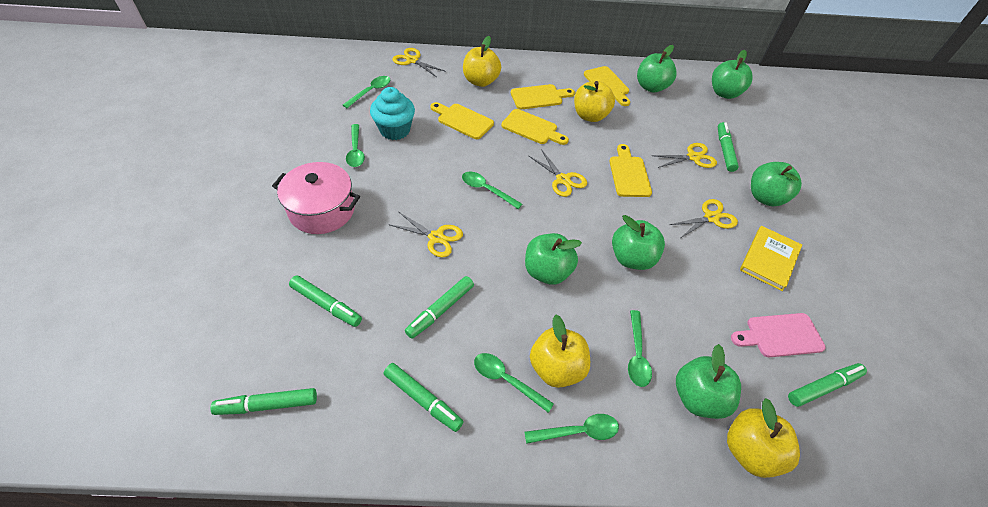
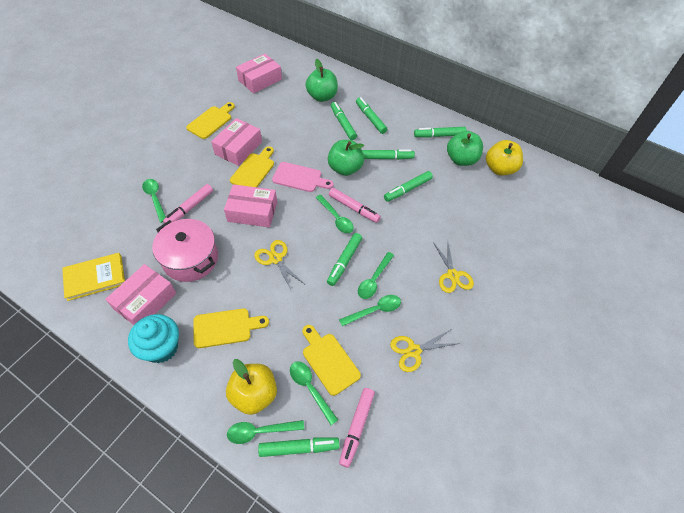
green apple: [525,233,582,285] [612,215,665,270] [637,45,677,93] [676,344,741,419] [712,50,753,99] [751,162,802,206] = 6 -> [306,59,338,102] [328,140,364,176] [447,131,483,166] = 3
green marker: [210,388,317,415] [289,275,362,327] [384,363,464,432] [405,276,474,339] [718,122,739,172] [788,363,867,407] = 6 -> [258,437,340,457] [327,233,362,286] [331,102,357,140] [356,97,387,134] [362,150,415,160] [384,171,433,202] [414,127,467,138] = 7
pink box: none = 0 -> [105,264,176,325] [211,118,262,166] [224,184,277,227] [236,54,282,94] = 4
pink marker: none = 0 -> [163,184,213,223] [329,188,381,223] [339,388,375,468] = 3
yellow apple: [463,36,501,87] [530,315,590,388] [574,81,615,122] [727,398,800,478] = 4 -> [226,359,277,415] [486,140,523,175] = 2
yellow cutting board: [430,102,494,139] [501,109,569,145] [511,84,575,109] [584,66,630,106] [609,144,652,197] = 5 -> [186,102,235,139] [193,308,269,348] [230,146,274,187] [302,325,361,396] = 4
yellow scissors: [388,212,463,257] [392,48,446,77] [529,149,587,197] [652,143,717,168] [669,199,738,238] = 5 -> [254,240,304,292] [390,330,460,372] [433,239,474,293] = 3

